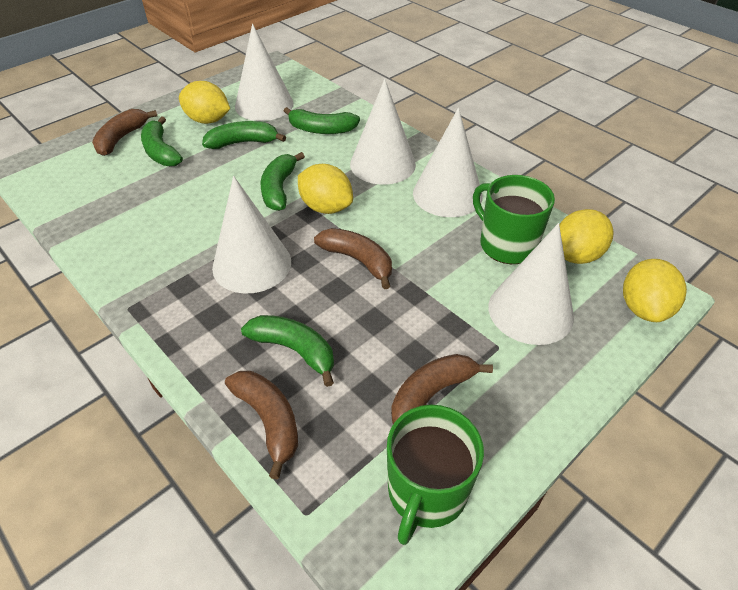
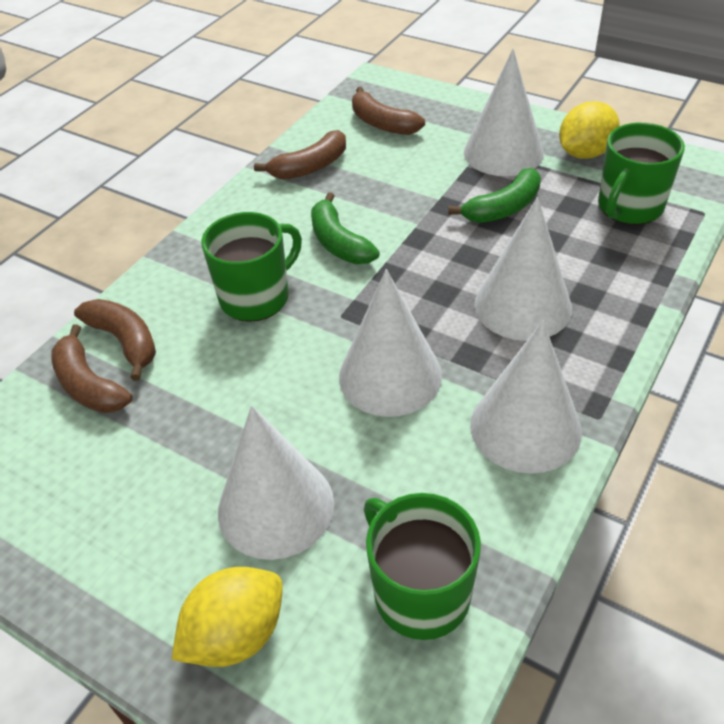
green banana: [141,117,183,167] [202,121,286,149] [241,315,334,387] [260,152,305,211] [284,107,360,134] = 5 -> [311,192,380,264] [448,168,541,223] = 2
green mug: [387,405,484,545] [473,175,555,264] = 2 -> [201,212,302,322] [364,493,481,640] [598,123,685,225] = 3
yellow lemon: [179,81,230,124] [298,164,353,214] [559,209,614,264] [623,259,687,322] = 4 -> [172,567,283,667] [559,101,620,159] = 2

